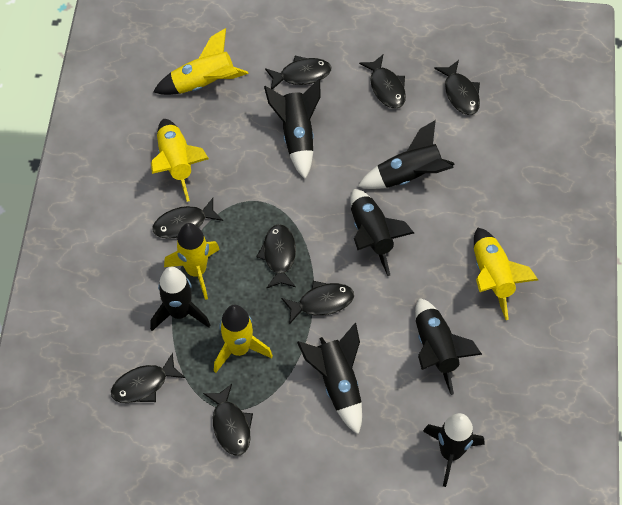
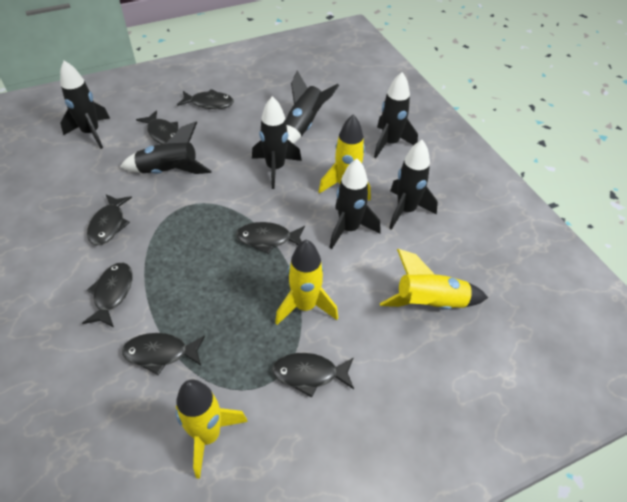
black fish: [111,353,185,403] [152,198,223,239] [203,384,253,456] [256,224,296,288] [265,56,331,90] [281,281,354,324] [359,55,406,109] [434,60,480,115] = 8 -> [82,263,133,327] [87,194,132,245] [122,333,205,375] [136,110,178,144] [177,89,234,109] [236,222,305,254] [272,353,354,398] = 7
yellow rocket: [151,119,209,202] [153,28,248,95] [164,223,220,300] [214,305,273,373] [474,228,538,320] = 5 -> [176,379,248,479] [275,239,338,325] [318,114,371,201] [380,249,488,309] = 4

